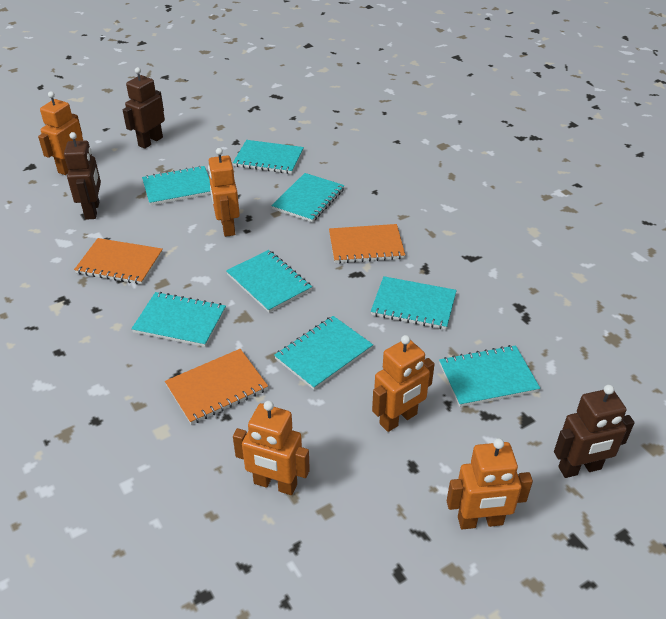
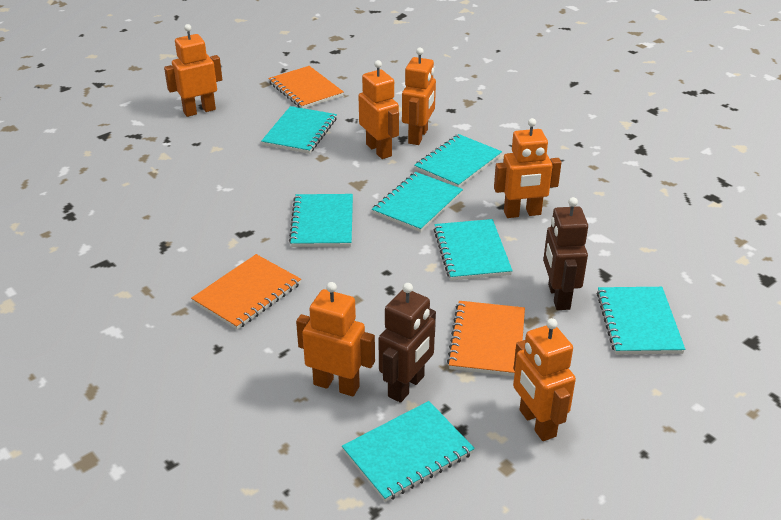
brown robot: [64,132,101,220] [123,67,165,149] [554,385,634,478] = 3 -> [378,283,436,403] [543,197,588,310] = 2
orange robot: [38,91,83,175] [208,148,240,237] [233,401,310,495] [372,335,435,432] [447,438,533,529] = 5 -> [164,24,222,117] [296,282,375,397] [359,60,399,159] [402,48,436,145] [494,118,561,218] [513,318,576,441] = 6
turquoise notebook: [131,292,226,347] [142,166,211,206] [226,250,312,313] [233,140,304,174] [271,173,345,222] [274,316,373,390] [371,276,457,329] [439,345,540,407] = 8 -> [261,106,337,154] [289,194,353,247] [342,401,475,502] [372,172,463,232] [414,134,502,187] [433,219,513,281] [597,287,685,354] = 7

